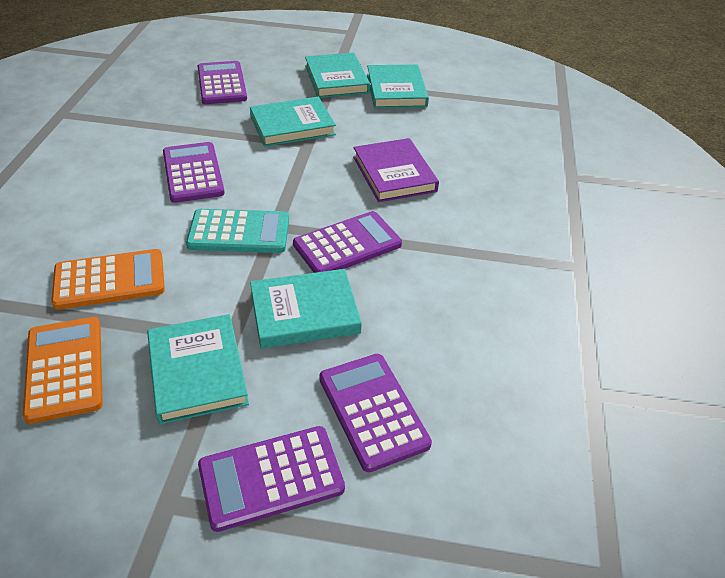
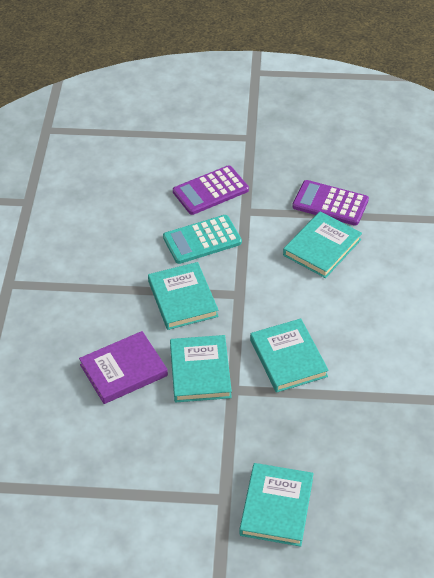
orange calculator: [23,317,103,424] [51,249,165,310] = 2 -> none = 0
purple calculator: [163,142,225,203] [198,61,247,104] [198,426,345,532] [293,211,402,273] [319,354,432,472] = 5 -> [173,165,249,215] [292,180,369,226] = 2

